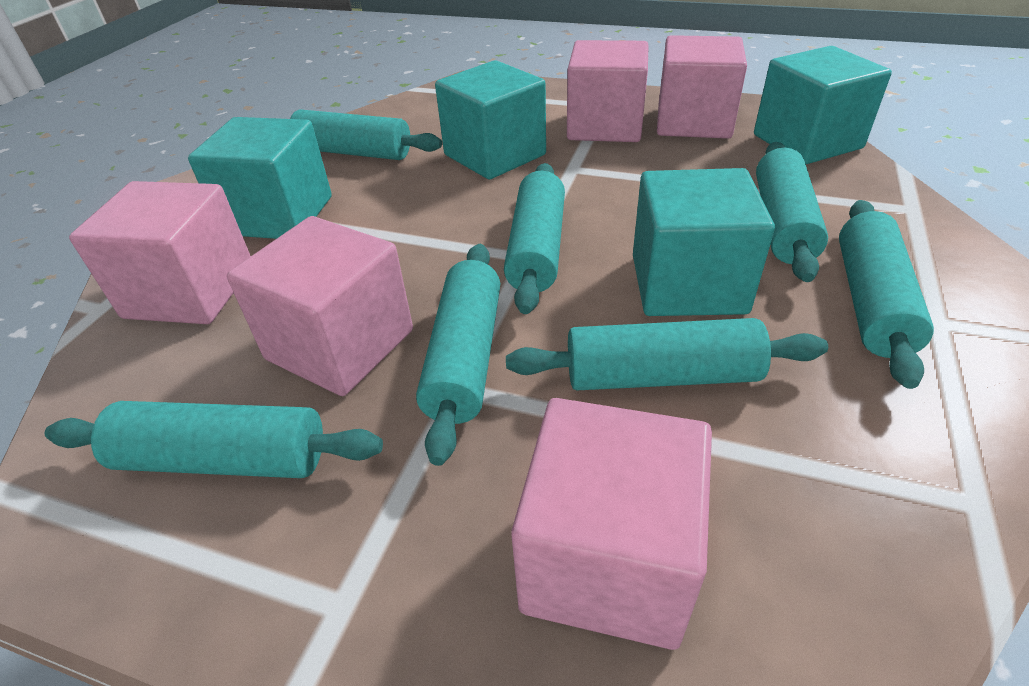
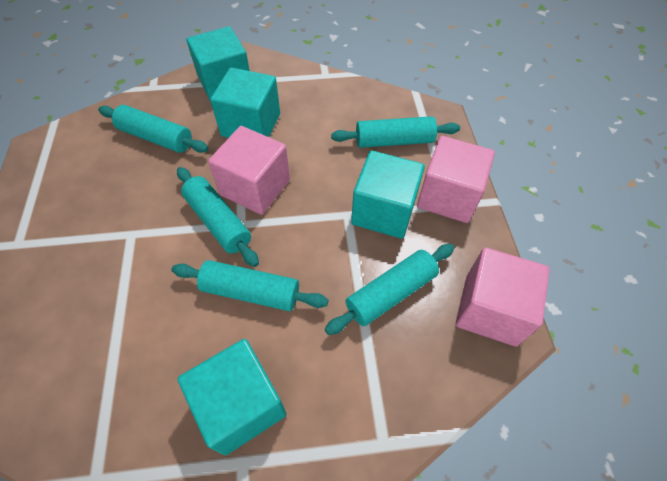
pink cube: [69,181,251,324] [227,216,413,396] [511,398,712,650] [567,40,649,142] [657,35,747,139] = 5 -> [208,126,290,215] [417,136,495,223] [456,247,550,347] = 3
turquoise rolling pin: [44,401,383,478] [290,110,442,160] [416,244,500,466] [504,163,565,314] [506,318,828,390] [756,142,828,282] [839,200,934,389] = 7 -> [98,105,209,153] [171,260,328,311] [177,167,259,267] [325,244,454,335] [331,116,460,148] = 5

